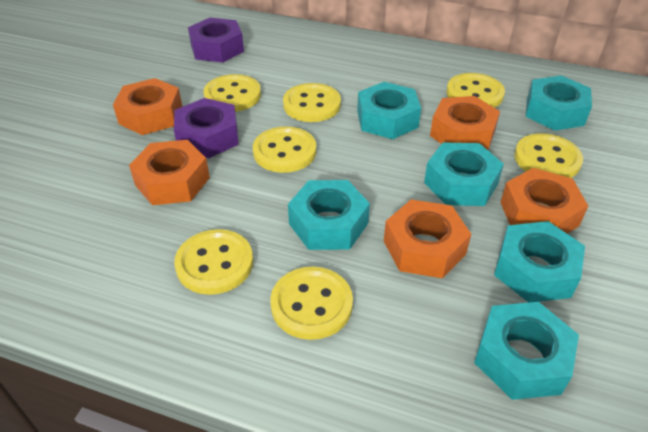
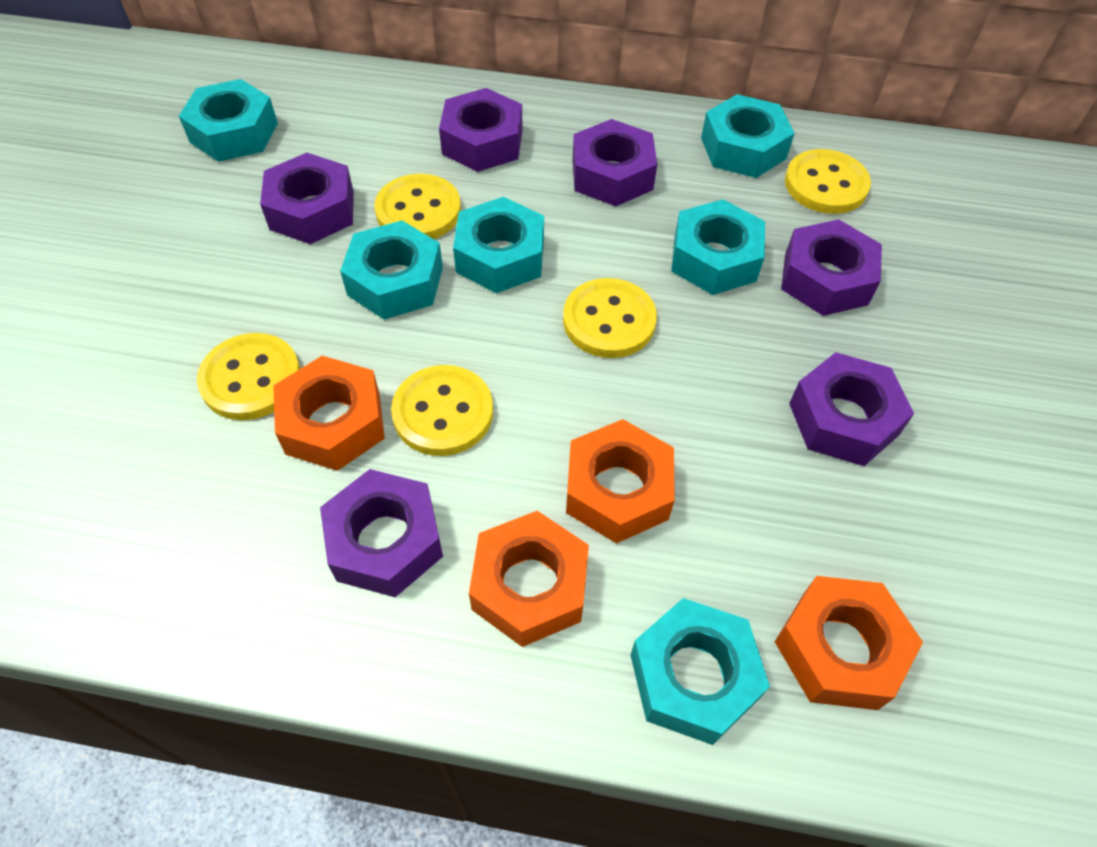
orange nut: [113,78,182,135] [129,140,210,205] [384,200,471,278] [430,96,500,150] [500,168,588,234] = 5 -> [273,356,385,471] [469,511,589,647] [566,419,675,544] [775,576,923,710] = 4
purple nut: [174,98,239,158] [188,18,244,63] = 2 -> [260,153,354,244] [320,469,443,597] [439,88,523,172] [572,119,657,206] [781,219,882,316] [789,352,914,466] = 6
yellow button: [174,229,253,295] [204,74,261,112] [253,126,316,173] [270,267,353,340] [283,83,341,122] [446,73,505,108] [514,133,583,178] = 7 -> [197,333,300,420] [374,174,461,239] [391,365,493,456] [563,278,657,358] [785,149,871,214] = 5

